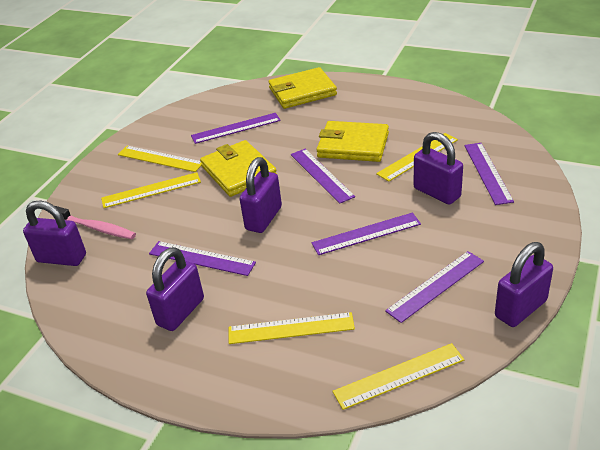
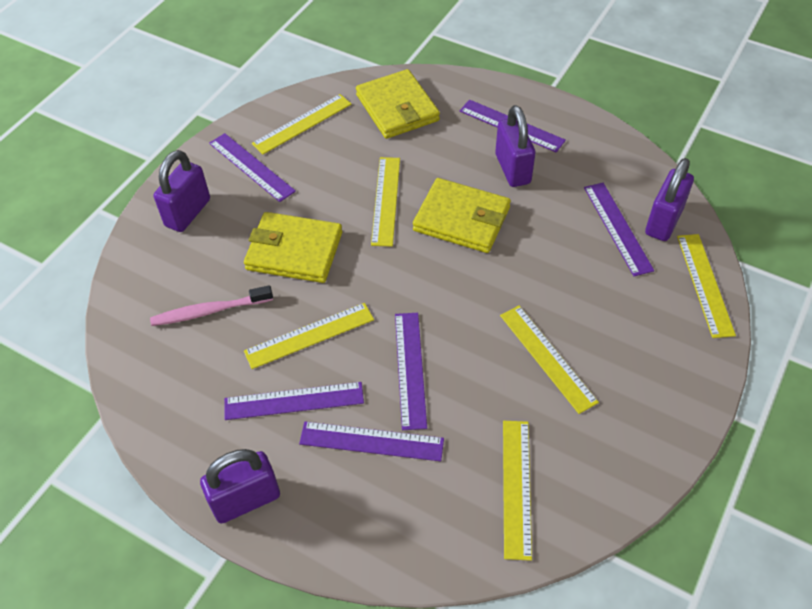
purple padlock: [23,201,86,266] [146,247,204,331] [240,157,282,233] [414,132,463,205] [495,242,553,327] = 5 -> [154,150,210,232] [200,449,280,523] [495,105,535,187] [645,158,694,241] = 4
yellow ruler: [101,172,201,208] [118,146,202,172] [229,312,355,344] [333,343,464,410] [376,133,458,182] = 5 -> [244,303,374,369] [252,94,352,154] [371,157,400,247] [500,306,599,414] [503,421,532,561] [677,234,736,338] = 6

